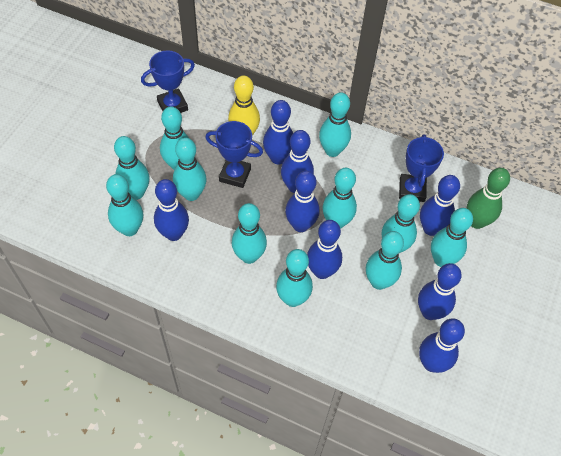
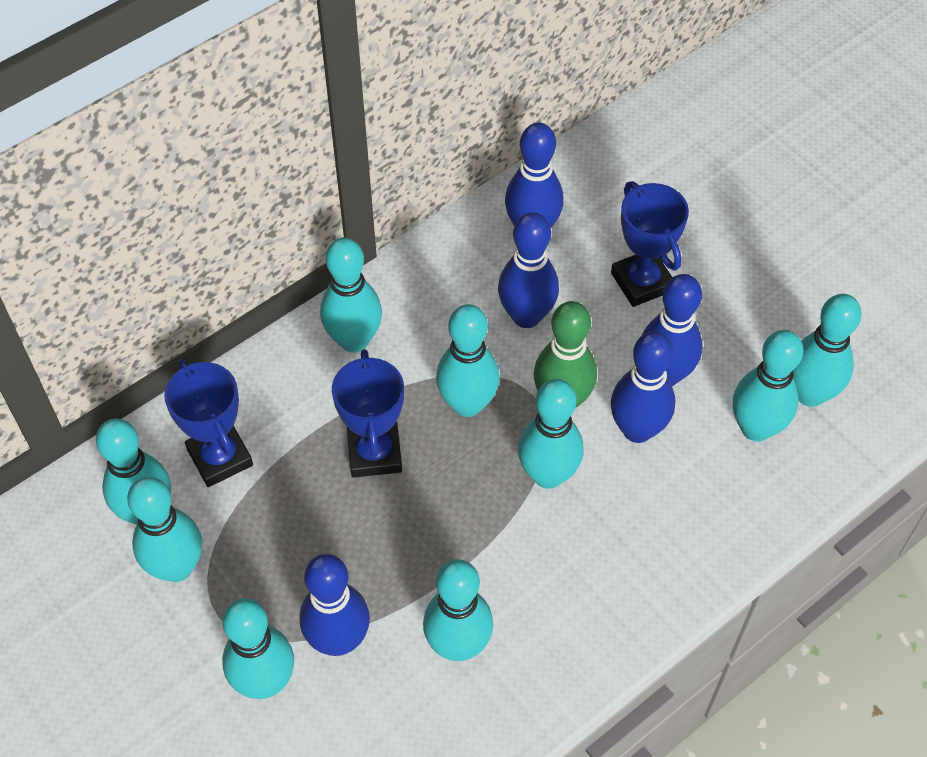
blue bowling pin: [154,179,189,241] [263,100,293,164] [281,130,314,193] [285,171,319,232] [307,220,342,279] [418,263,462,320] [419,318,465,373] [420,175,460,236] = 8 -> [300,554,370,656] [498,212,559,328] [505,123,564,228] [611,331,675,443] [642,274,702,386] = 5
turquoise bowling pin: [106,174,143,236] [114,136,150,200] [160,106,189,170] [173,138,207,201] [232,203,267,264] [276,249,313,307] [319,92,351,157] [322,168,357,229] [366,231,404,290] [382,194,420,253] [431,208,473,267] = 11 -> [96,419,171,525] [127,477,202,582] [222,598,294,699] [320,237,382,352] [423,559,493,661] [436,304,500,417] [518,379,583,489] [733,330,804,442] [793,294,862,407] = 9
yellow bowling pin: [228,75,260,136] = 1 -> none = 0

